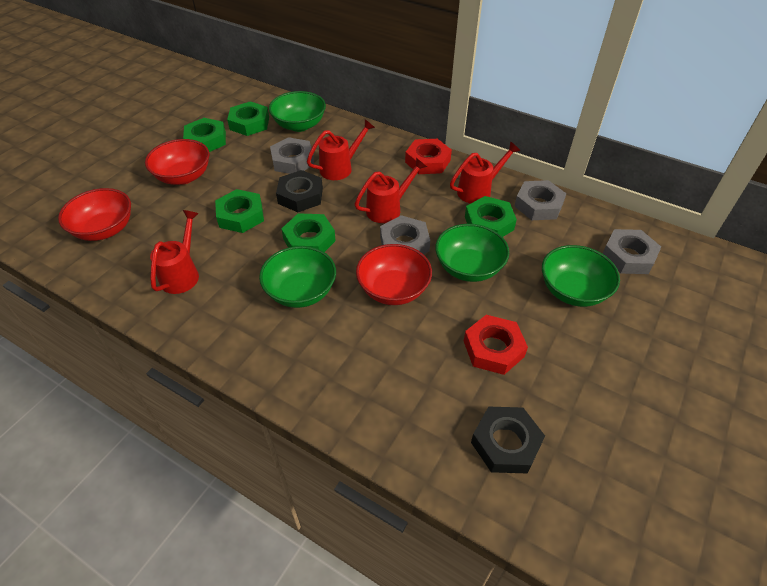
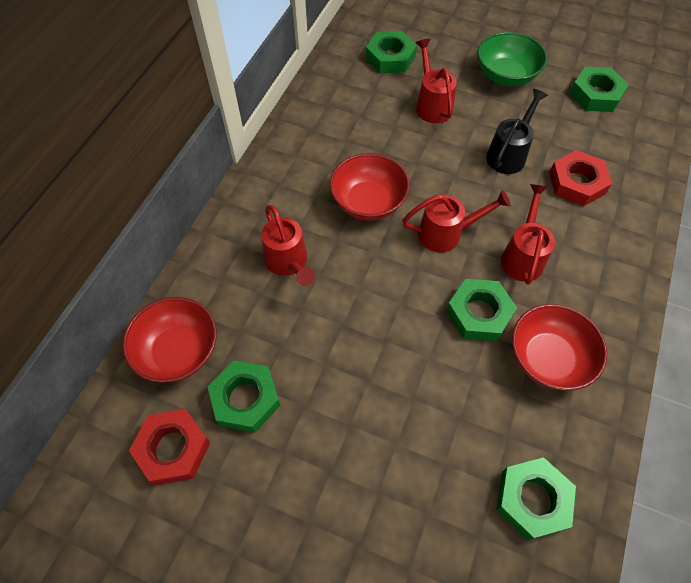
black nut: [276,170,323,212] [471,407,545,474] = 2 -> none = 0
black watering can: none = 0 -> [486,89,548,174] = 1
green bowl: [259,246,336,308] [269,91,326,132] [435,224,509,282] [542,245,620,307] = 4 -> [478,32,547,87] = 1
grey nut: [270,137,314,174] [380,215,430,254] [514,180,566,220] [603,229,661,274] = 4 -> none = 0

